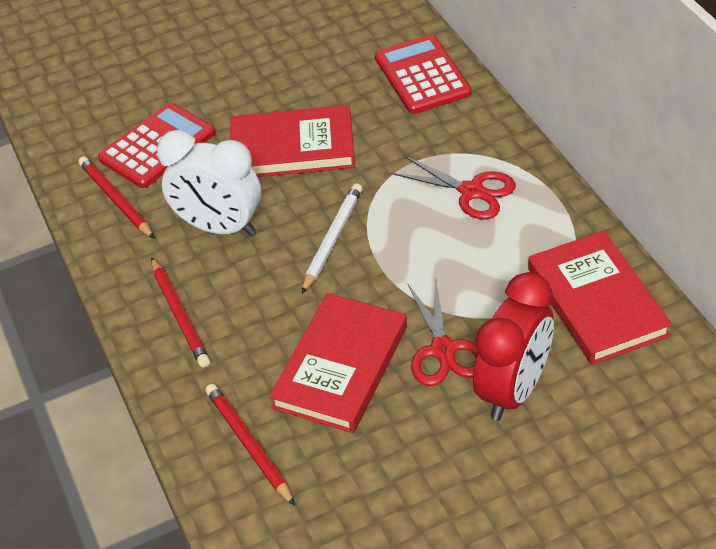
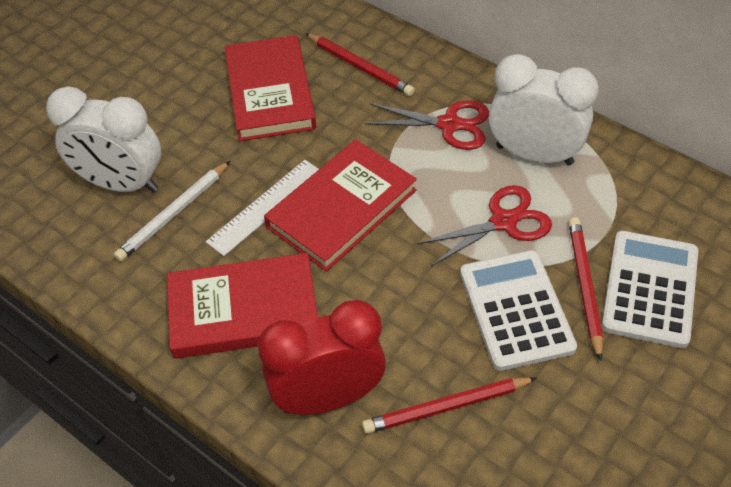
red calculator: [98,102,215,188] [375,35,472,114] = 2 -> none = 0
white calculator: none = 0 -> [460,250,577,371] [602,231,699,348] = 2
white clock: [157,129,261,236] = 1 -> [46,86,161,192] [489,54,599,165] = 2
white ruler: none = 0 -> [206,160,319,256] = 1

